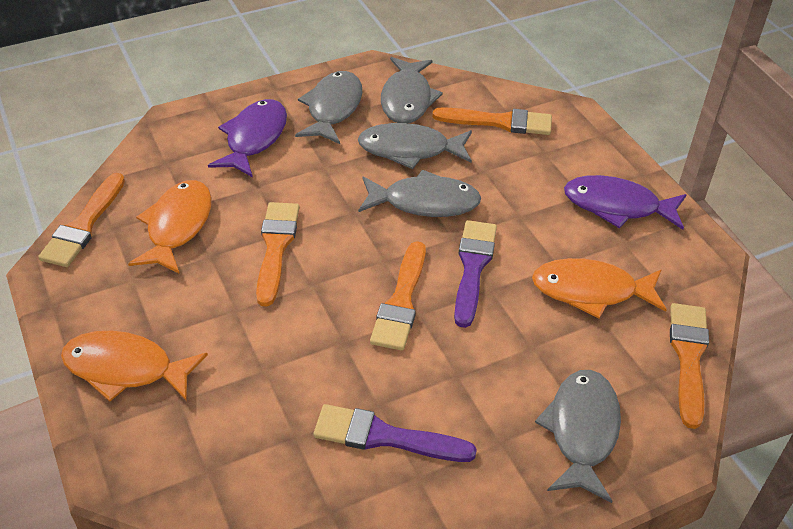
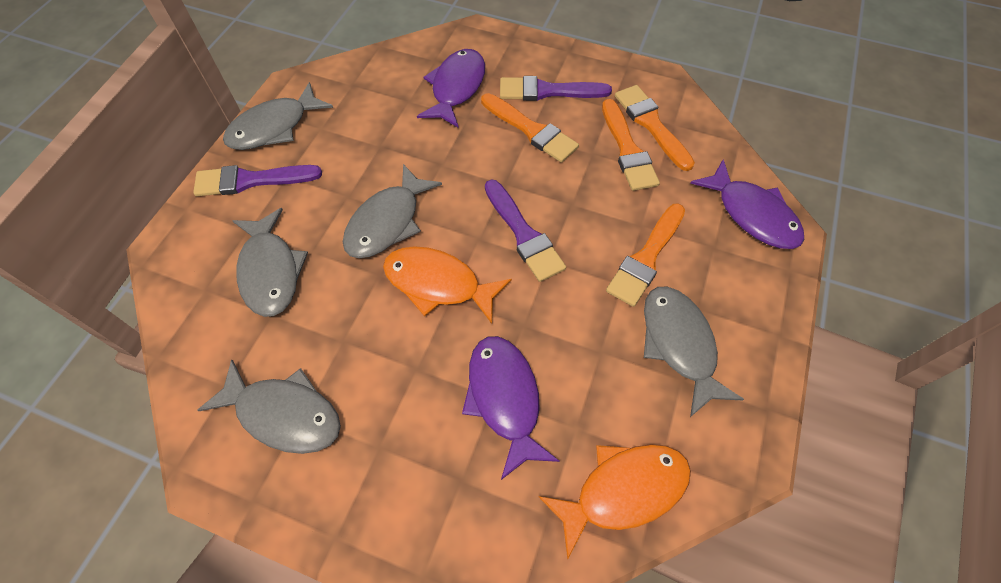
orange brush: [38,173,125,267] [256,202,299,307] [370,241,426,351] [433,107,552,135] [670,303,709,429] = 5 -> [481,93,579,162] [602,99,660,191] [606,204,685,307] [615,85,695,171] = 4
orange fish: [61,331,208,402] [128,180,212,274] [532,258,667,318] = 3 -> [383,246,512,324] [538,444,691,560] = 2
purple brush: [313,404,477,462] [454,220,497,328] = 2 -> [193,165,322,196] [485,180,566,282] [500,76,612,101] = 3
purple fish: [208,99,287,177] [564,175,687,230] = 2 -> [417,49,485,128] [462,336,560,480] [690,159,804,249] = 3

